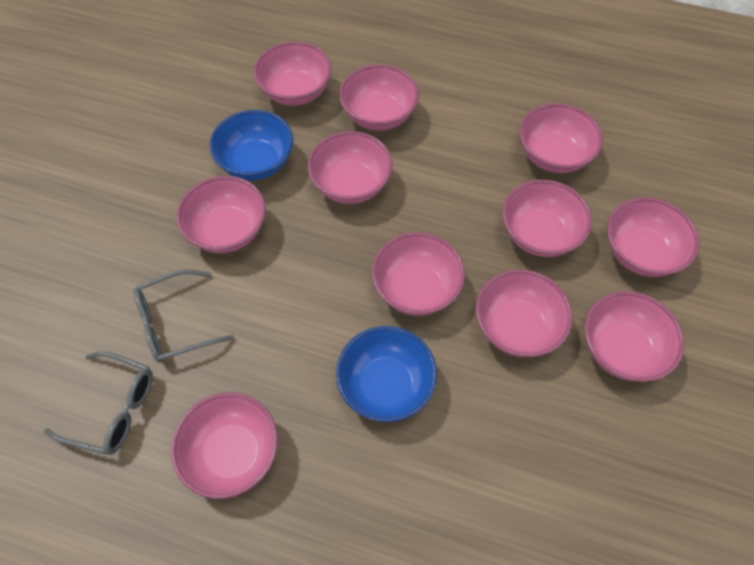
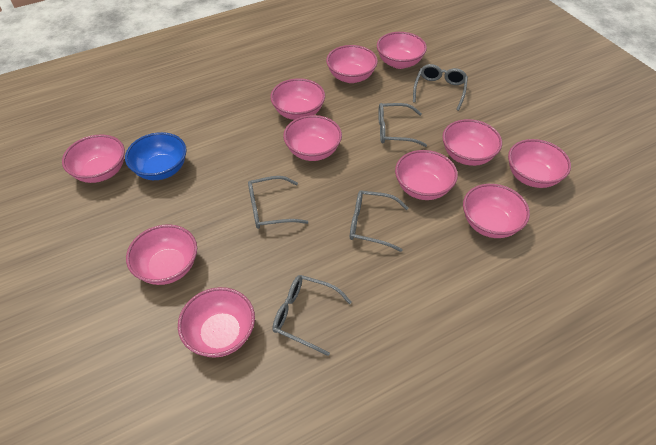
blue bowl: [210,110,293,180] [336,326,437,422] = 2 -> [125,132,187,180] = 1
grey glasses: [43,351,153,455] [133,269,234,363] = 2 -> [248,176,308,229] [272,275,352,356] [350,190,408,252] [378,103,427,147] [413,64,468,111] = 5

